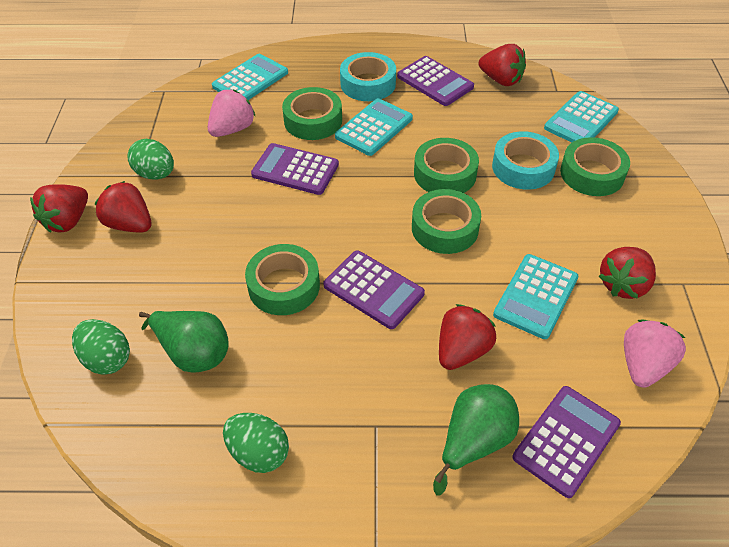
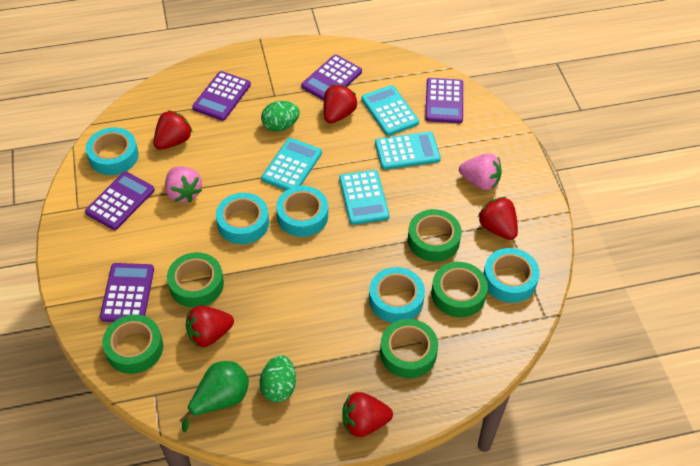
green egg: [72,319,130,375] [127,139,174,180] [223,413,289,473] = 3 -> [260,355,296,402] [261,101,300,132] = 2
green pear: [139,311,229,373] [433,384,519,496] = 2 -> [179,361,249,432] = 1
purple calculator: [251,143,339,195] [323,250,425,329] [397,56,474,106] [513,386,621,498] = 4 -> [85,172,155,230] [100,263,154,322] [192,71,251,121] [301,55,362,101] [425,78,463,123] = 5
turquoise tape: [340,52,396,101] [492,131,559,190] = 2 -> [86,127,139,175] [216,193,269,244] [276,186,328,237] [369,267,425,323] [483,248,540,303] = 5

